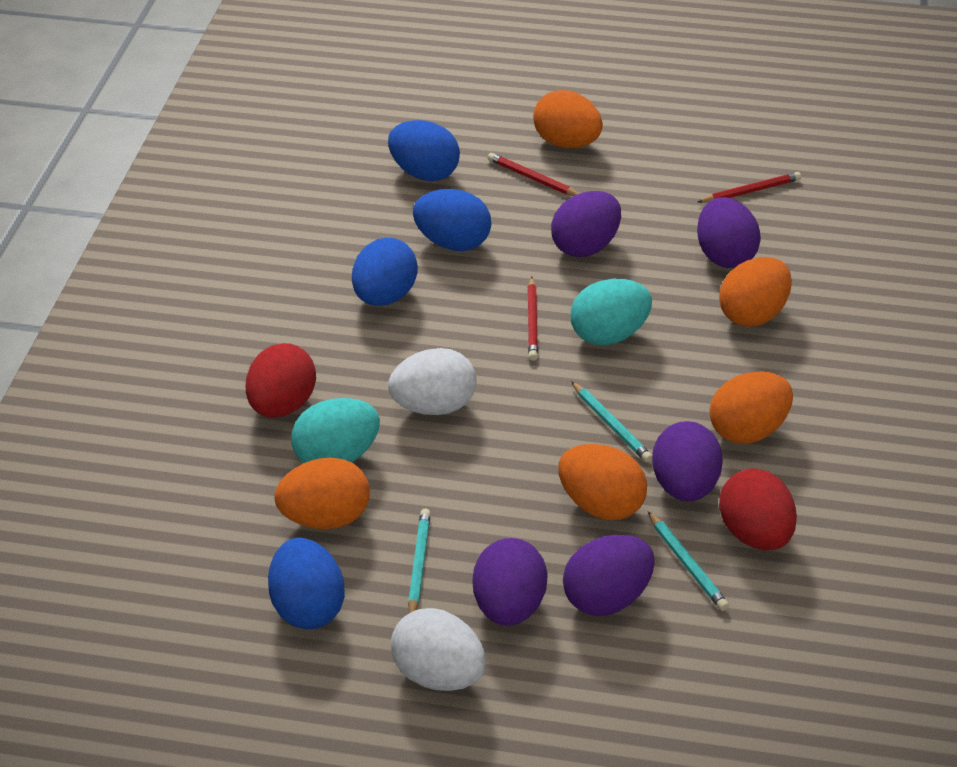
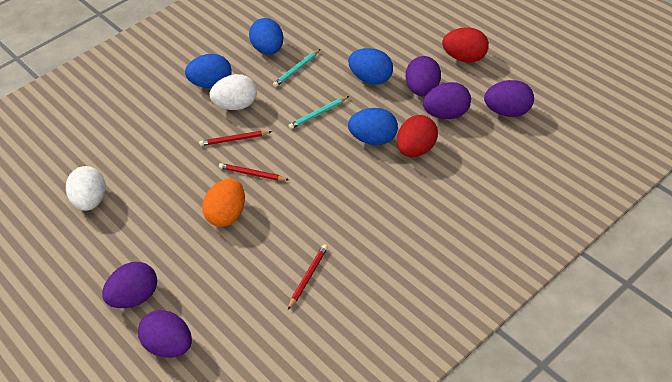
orange egg: [274,457,370,529] [533,90,603,148] [558,444,647,520] [709,371,793,444] [719,257,792,327] = 5 -> [202,178,245,227] = 1
turquoise egg: [291,398,380,463] [571,279,652,345] = 2 -> none = 0
turquoise pencil: [408,509,431,613] [571,381,652,463] [648,511,729,611] = 3 -> [273,49,320,87] [288,96,349,129] = 2

